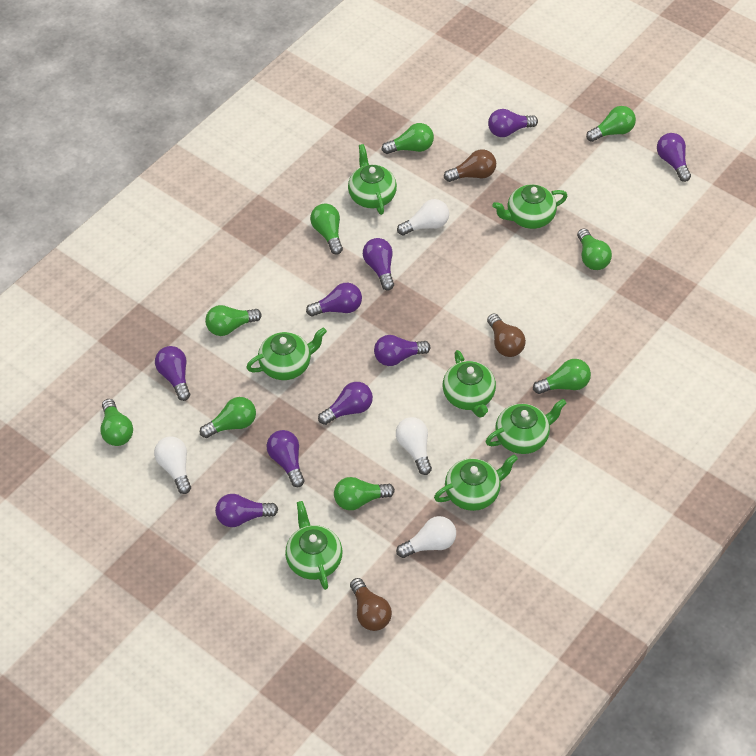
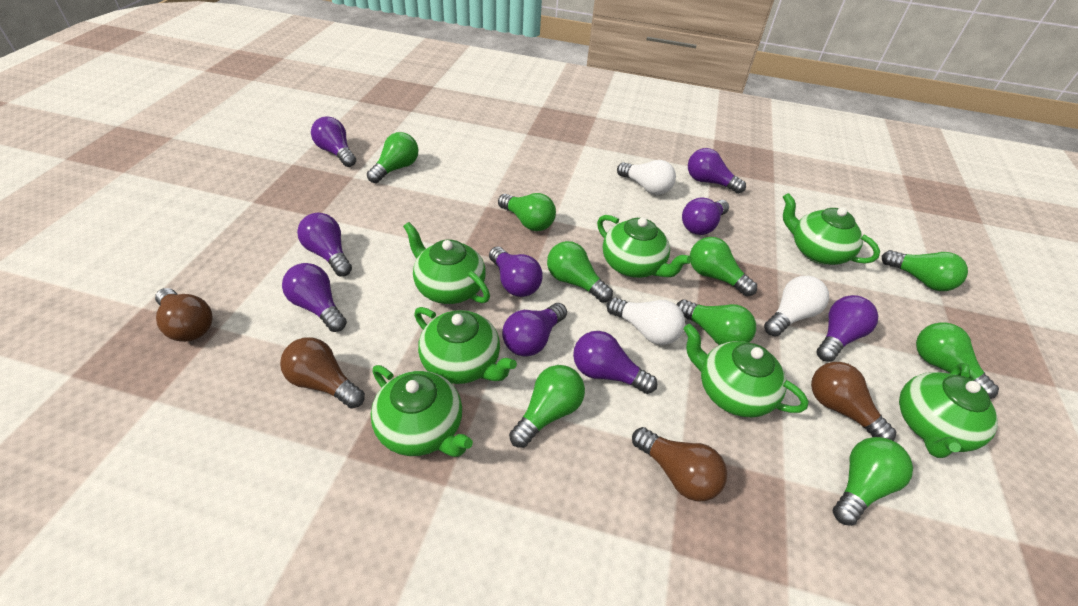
brown light bulb: [350,578,392,631] [444,149,496,182] [487,314,526,357] = 3 -> [155,288,212,342] [280,337,365,409] [632,427,727,502] [811,362,896,441] = 4
white light bulb: [154,436,191,494] [396,417,432,475] [396,516,456,558] [397,199,449,235] = 4 -> [606,297,685,345] [617,160,676,195] [764,276,829,337] = 3

